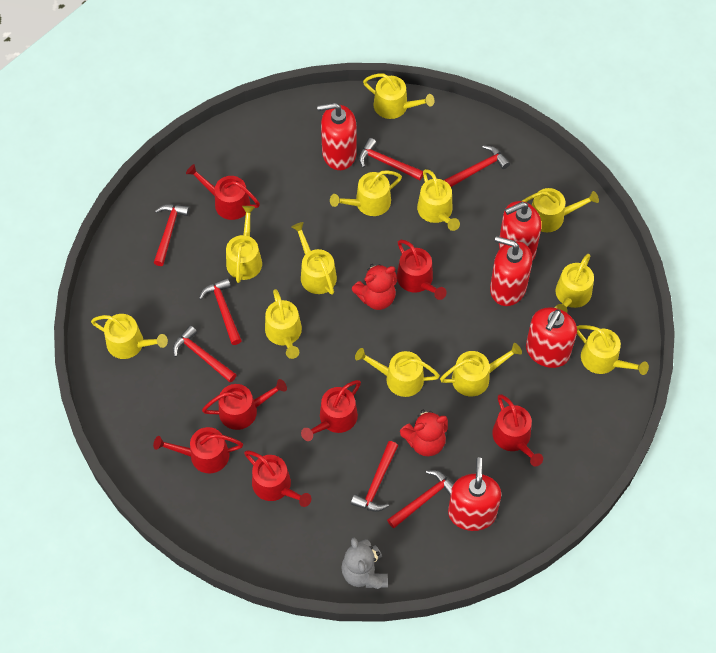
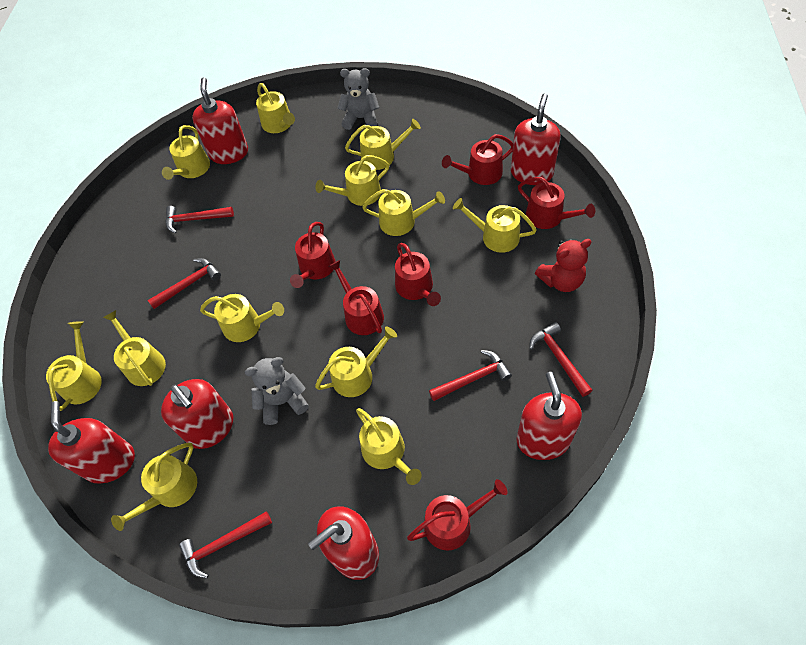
grey teddy bear: [341,538,388,589] = 1 -> [245,357,309,425] [338,68,379,130] = 2
red hammer: [154,204,190,266] [173,325,237,382] [199,278,242,345] [351,441,398,512] [359,138,423,180] [387,470,454,529] [444,146,510,187] = 7 -> [148,258,221,309] [166,206,234,233] [179,511,272,578] [429,350,512,401] [529,322,593,397] = 5
red soap dispenser: [317,103,356,170] [448,457,501,531] [490,236,532,306] [499,201,542,261] [526,308,577,368] = 5 -> [48,401,135,484] [161,379,233,449] [192,77,248,164] [308,506,379,580] [511,93,561,185] [516,372,582,460] = 6
red teddy bear: [352,264,397,310] [400,410,448,456] = 2 -> [535,239,592,292] = 1
red watering can: [153,427,243,473] [186,164,260,220] [202,379,287,430] [244,450,311,507] [301,380,361,441] [397,240,447,300] [492,394,543,466] = 7 -> [290,222,336,288] [328,260,384,335] [395,243,441,306] [407,479,508,551] [442,134,513,185] [518,177,595,229] = 6

